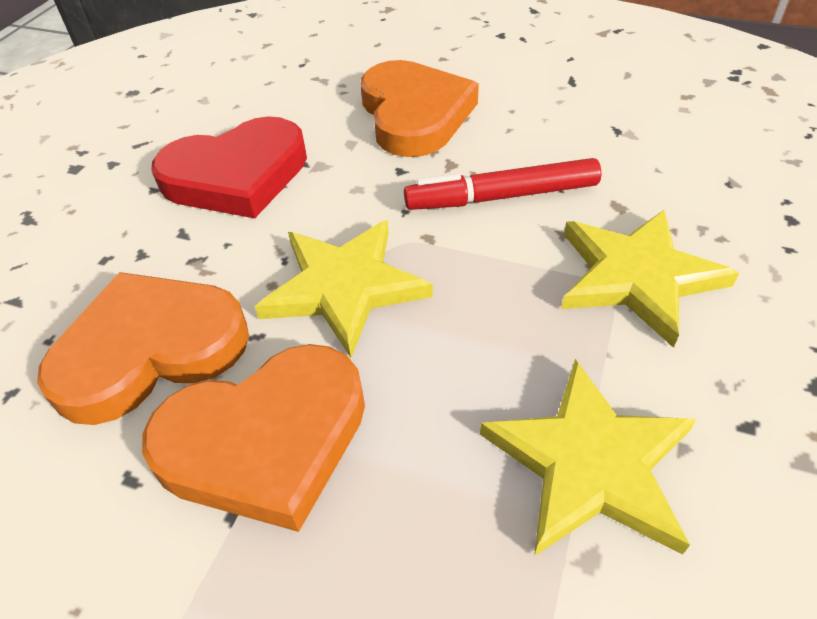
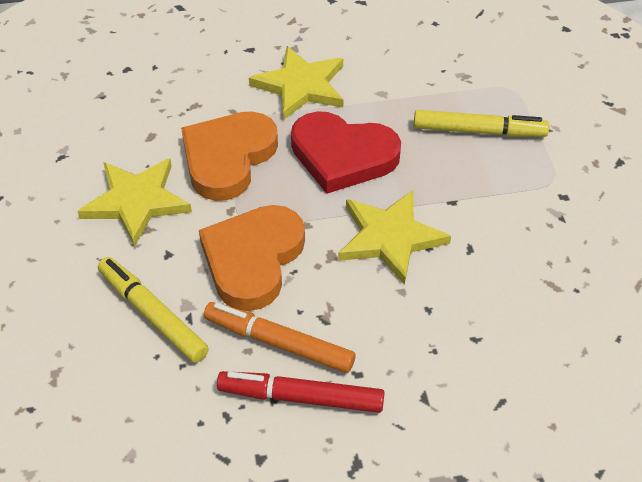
orange heart: [37,272,249,425] [142,344,365,532] [360,60,479,157] = 3 -> [181,111,278,201] [199,205,305,311] = 2
orange marker: none = 0 -> [204,302,356,373] = 1
yellow marker: none = 0 -> [98,257,209,363] [414,110,549,137] = 2

